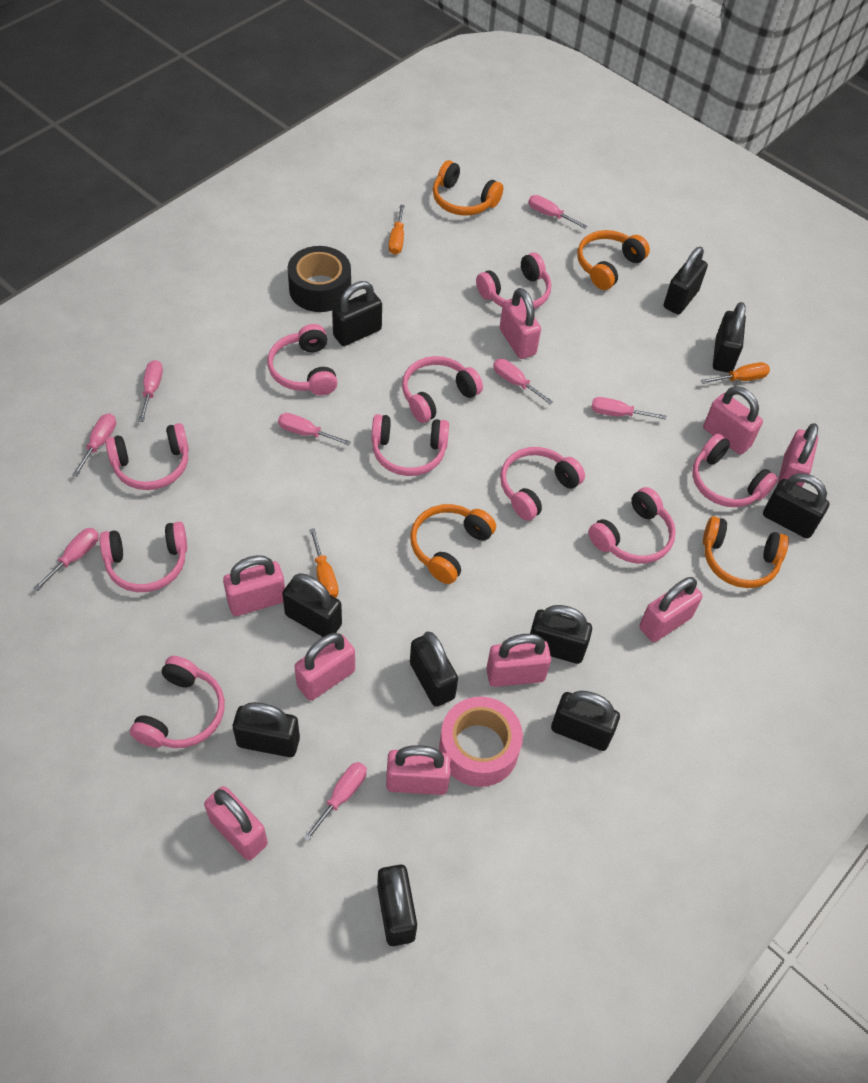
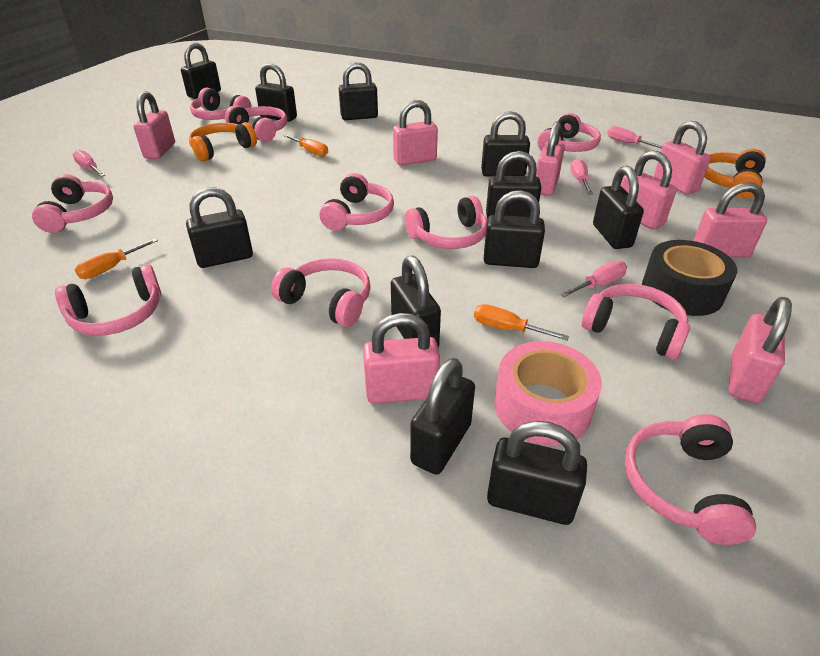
black padlock: [233,702,300,757] [282,573,342,637] [332,281,382,346] [377,865,417,946] [410,631,458,707] [530,605,592,664] [551,691,620,751] [664,247,708,315] [713,302,746,373] [763,473,830,539] = 10 -> [181,43,221,99] [186,188,253,268] [255,63,297,122] [339,62,378,120] [391,255,441,347] [410,358,475,475] [481,111,530,177] [484,190,545,268] [486,151,542,219] [487,421,587,525] [593,166,644,249] = 11
orange headphones: [410,504,496,584] [433,160,504,216] [577,230,650,290] [703,516,789,588] = 4 -> [189,122,257,161] [704,149,766,199] = 2
pink padlock: [204,786,268,860] [223,555,285,616] [295,633,355,701] [386,745,451,795] [486,634,551,687] [500,288,541,359] [639,577,703,642] [703,386,763,455] [777,423,818,487] = 9 -> [134,91,175,159] [363,313,440,404] [393,100,438,166] [536,121,565,196] [621,151,677,230] [654,121,711,195] [693,182,767,258] [729,297,792,403] = 8
pink screwdriver: [34,528,99,591] [72,414,116,476] [139,360,163,422] [278,413,351,446] [304,762,367,842] [493,359,553,405] [528,195,588,229] [591,397,666,420] = 8 -> [72,150,105,177] [560,261,627,297] [571,158,593,195] [607,126,663,149] = 4

